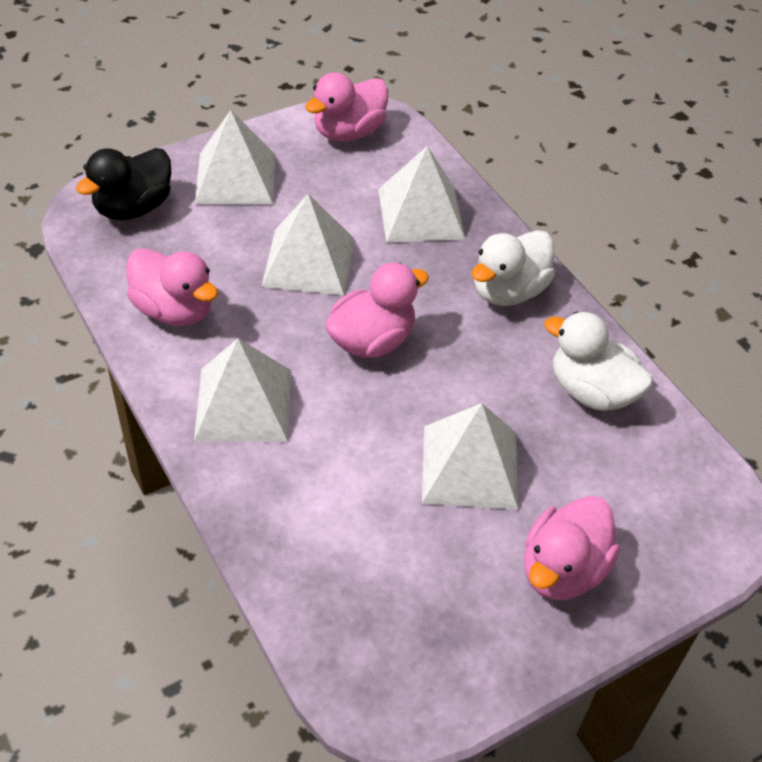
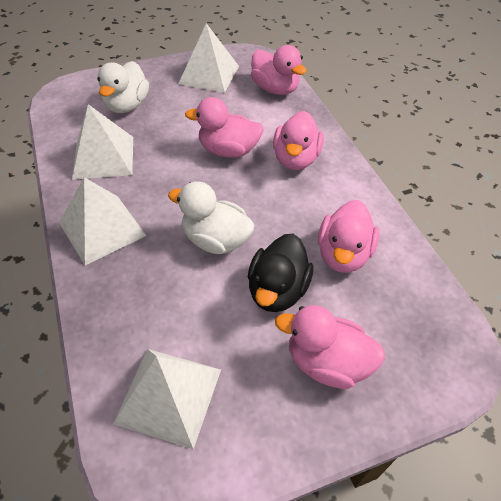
pink duck: [126,248,218,326] [305,72,388,141] [325,263,429,358] [524,495,620,600] = 4 -> [185,97,264,158] [251,45,307,95] [273,111,324,170] [275,305,385,389] [318,200,379,273] = 5
white pyramid: [194,339,291,442] [195,110,275,205] [261,194,354,295] [378,146,465,243] [422,403,519,510] = 5 -> [59,177,146,265] [72,104,133,180] [113,349,221,449] [178,23,239,93] = 4

